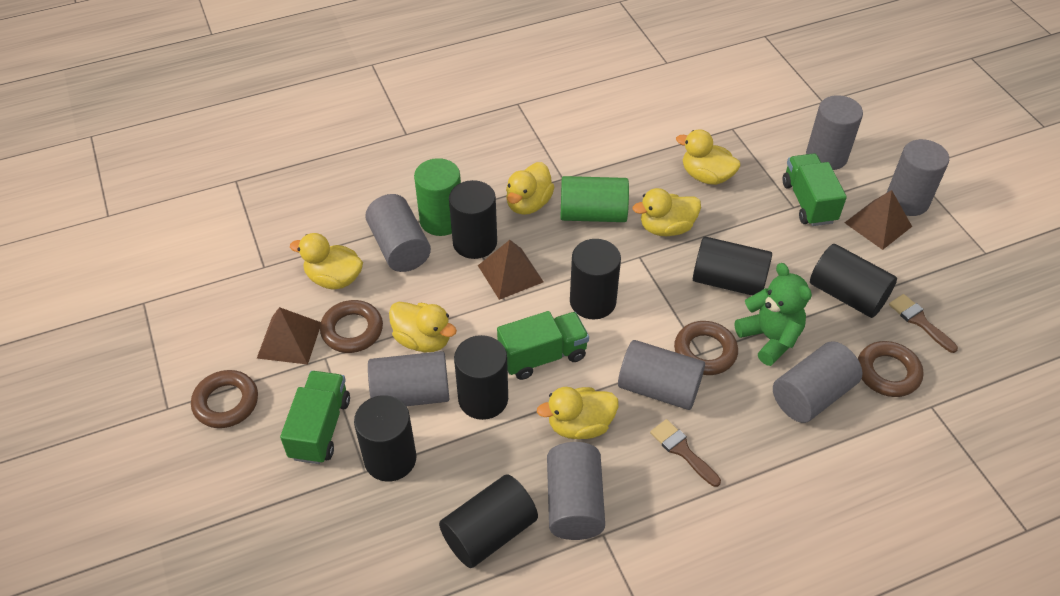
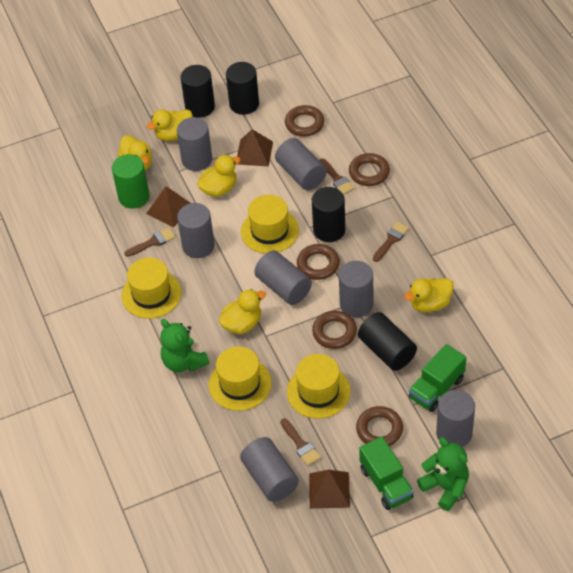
black cylinder: [354,395,416,482] [439,474,538,568] [449,180,497,259] [454,335,508,420] [570,239,621,319] [693,237,772,296] [810,244,897,318] = 7 -> [181,65,215,118] [226,62,259,115] [312,187,345,242] [358,312,417,371] = 4
brown brush: [650,419,721,487] [889,294,958,353] = 2 -> [124,227,176,257] [280,418,321,466] [320,158,354,195] [373,222,409,262] = 4
brown ring: [191,370,258,428] [320,300,383,353] [674,321,738,375] [858,341,923,397] = 4 -> [285,105,324,137] [297,244,340,280] [312,311,357,349] [349,153,390,186] [356,406,403,446] = 5
green cylinder: [414,158,461,236] [560,176,629,222] = 2 -> [112,154,150,209] = 1
green teddy bear: [735,263,812,366] = 1 -> [160,319,209,372] [417,437,469,511] = 2
green truck: [280,371,350,464] [497,311,589,380] [783,153,847,226] = 3 -> [359,436,414,510] [409,344,466,412] = 2
yellow duck: [290,233,363,289] [389,302,457,352] [506,162,554,215] [537,387,619,439] [633,188,701,236] [676,129,741,185] = 6 -> [118,135,152,170] [147,109,193,141] [197,155,241,197] [219,289,266,334] [404,278,454,312] = 5
yellow hat: none = 0 -> [122,258,181,319] [209,346,272,411] [241,195,299,254] [287,354,351,419] = 4

